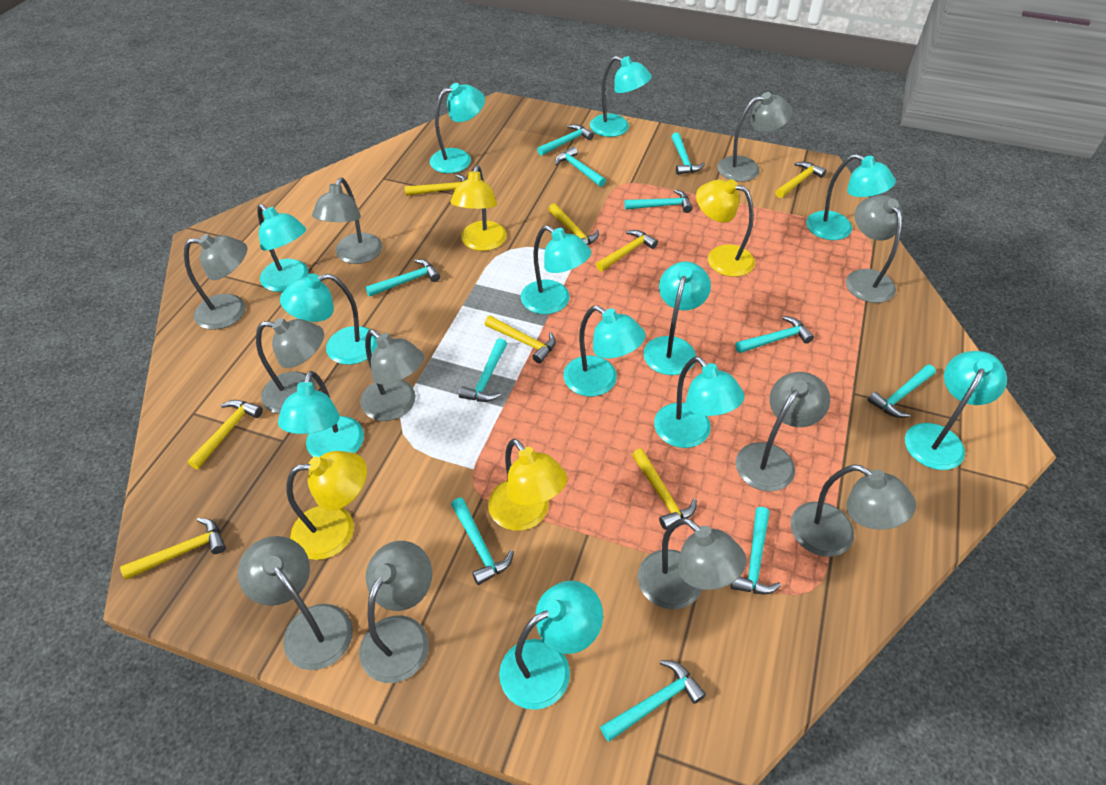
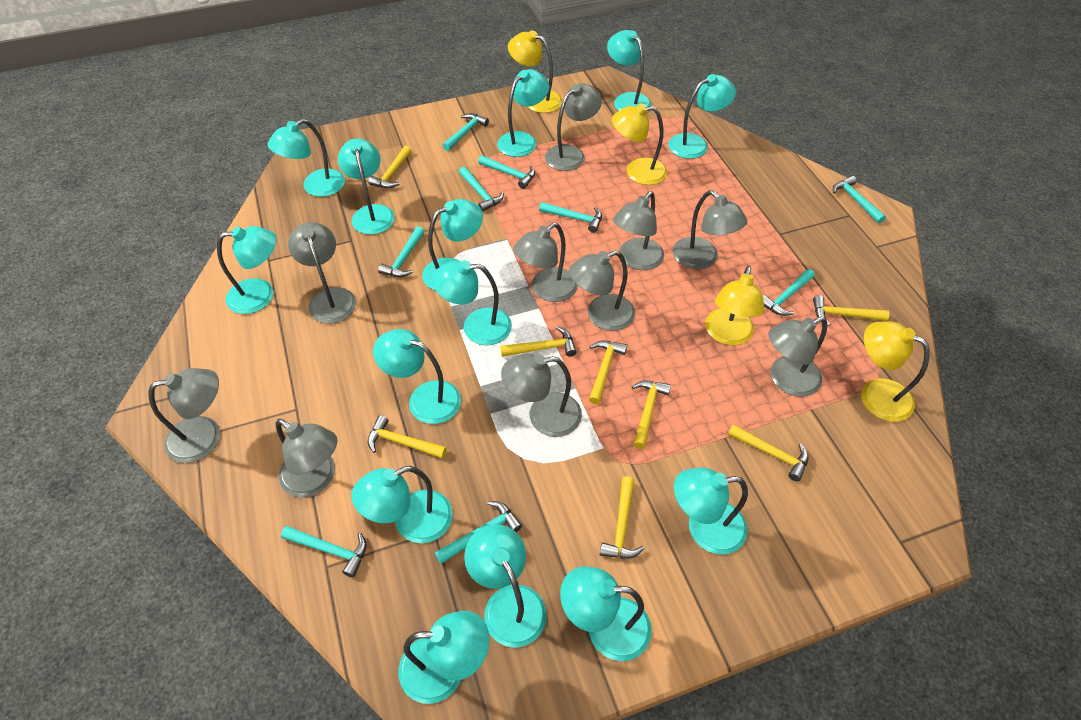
grey lamp: [184,234,247,330] [238,536,353,670] [256,318,324,414] [312,178,382,264] [359,541,432,683] [360,330,424,421] [638,518,746,610] [717,92,793,182] [736,372,830,491] [790,464,916,557] [846,195,902,303] = 11 -> [148,368,220,463] [276,419,337,497] [288,222,356,324] [501,353,582,437] [513,223,578,302] [545,83,602,171] [569,250,635,331] [613,191,664,270] [673,190,747,269] [768,317,827,397] = 10
turquoise hammer: [365,259,440,297] [451,498,514,585] [459,338,507,402] [537,124,594,156] [555,147,606,187] [600,660,706,742] [624,189,693,213] [671,132,705,175] [731,507,781,595] [735,316,814,353] [867,364,936,418] = 11 -> [281,526,367,577] [378,226,425,277] [435,501,522,564] [442,113,489,151] [459,167,504,212] [478,155,535,189] [539,202,602,233] [763,269,815,316] [833,176,886,223] = 9
turquoise lamp: [257,204,309,292] [278,371,364,457] [280,273,378,365] [430,83,485,173] [499,581,603,710] [521,225,591,314] [563,306,646,396] [590,56,652,137] [643,261,711,375] [654,356,745,448] [806,154,896,240] [905,351,1007,470] = 12 -> [217,226,277,314] [267,119,345,197] [338,138,395,235] [351,466,453,543] [373,329,461,424] [398,611,490,704] [422,199,483,291] [432,260,512,345] [464,524,547,648] [497,69,549,157] [560,566,652,661] [607,30,651,112] [668,74,736,159] [674,467,748,554] = 14

